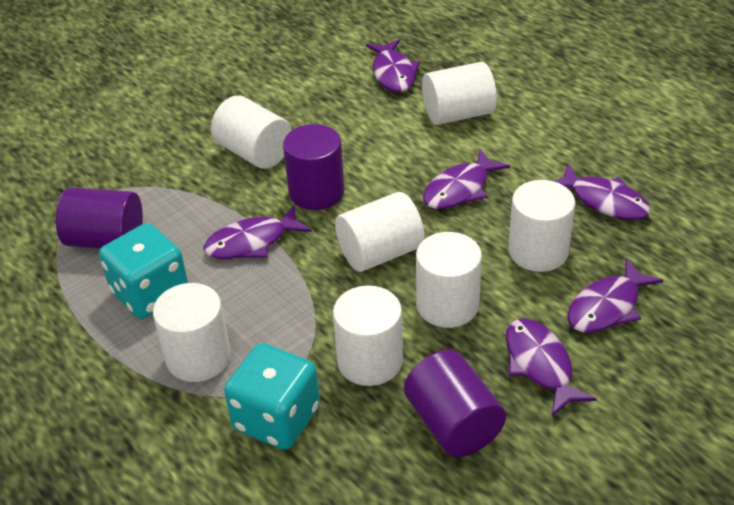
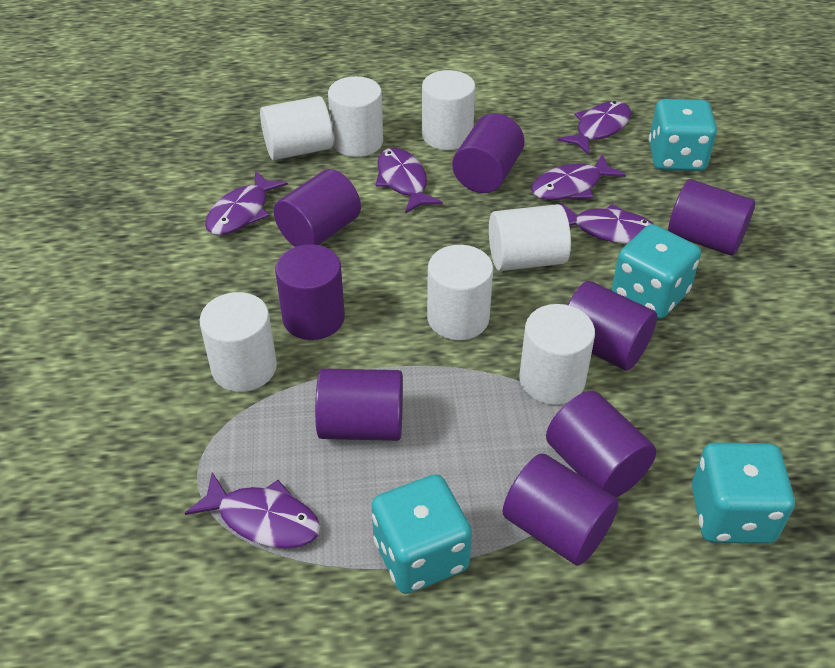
purple cylinder: [56,187,143,249] [283,124,344,210] [404,350,506,457] = 3 -> [274,169,361,247] [275,244,345,340] [315,369,403,441] [452,113,524,193] [503,453,619,566] [546,391,656,498] [567,281,657,371] [668,179,755,256] = 8
turquoise dice: [99,223,188,319] [224,343,320,450] = 2 -> [371,474,472,594] [612,224,701,319] [649,99,717,171] [692,442,795,544] = 4

